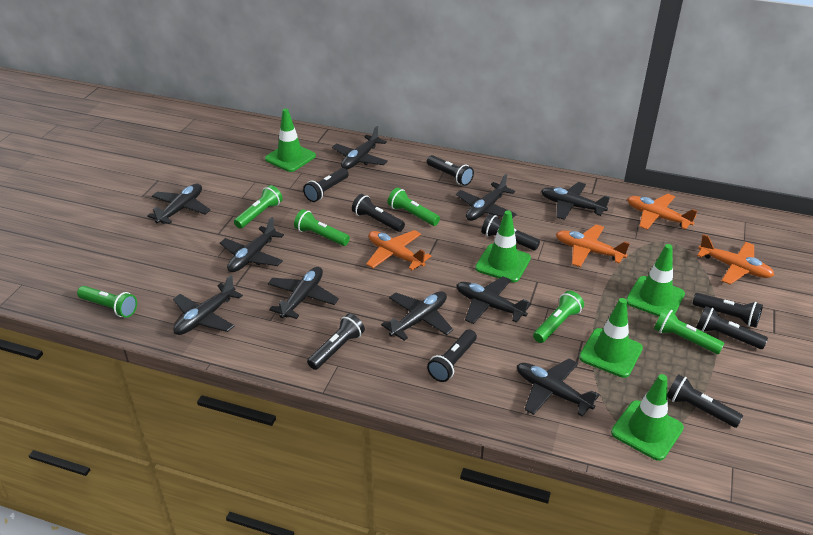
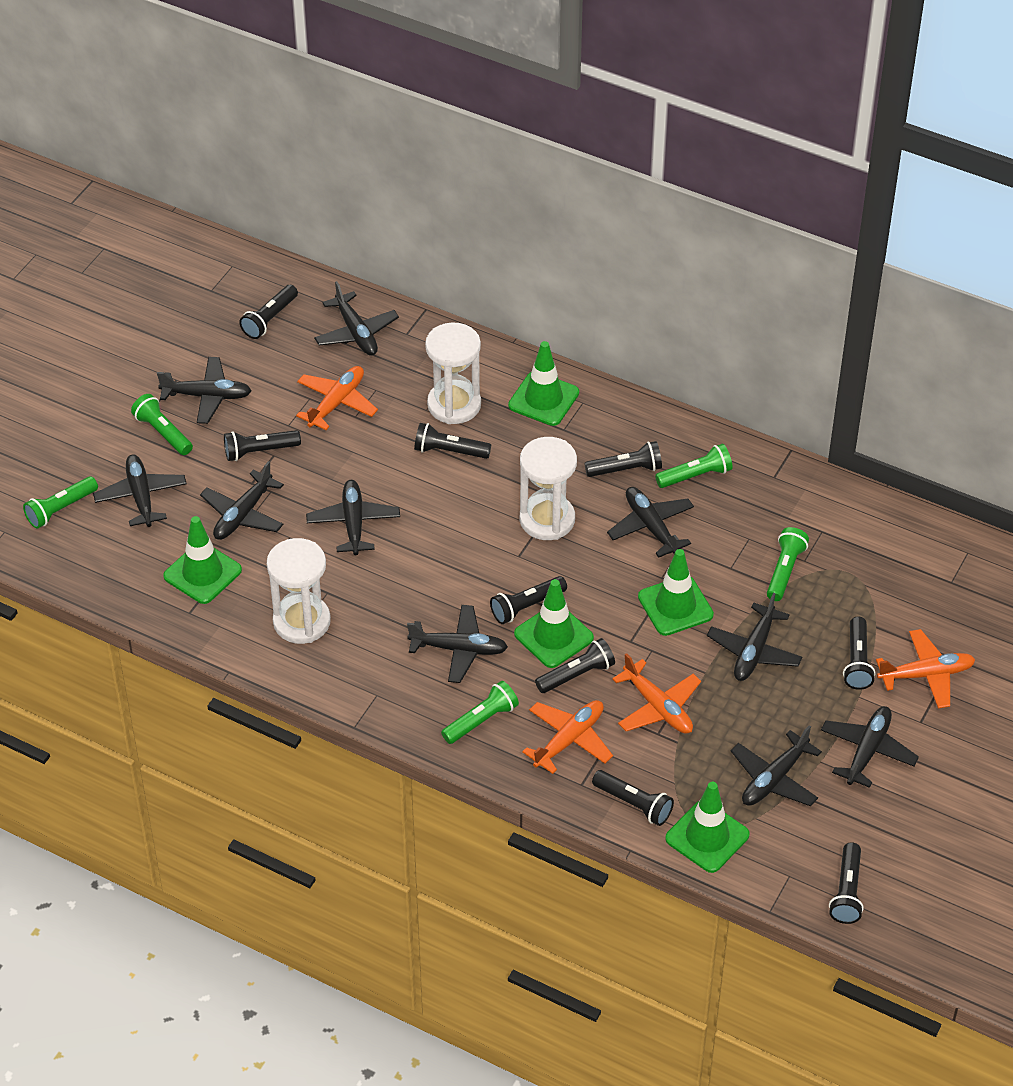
green flashlight: [77,286,137,318] [234,185,283,229] [294,209,350,246] [388,188,440,226] [533,291,584,343] [654,308,725,354] = 6 -> [23,476,98,529] [131,394,193,455] [441,681,519,744] [655,444,733,488] [767,527,809,601] = 5
white hourglass: none = 0 -> [267,538,331,644] [425,322,481,424] [520,437,577,540] = 3

